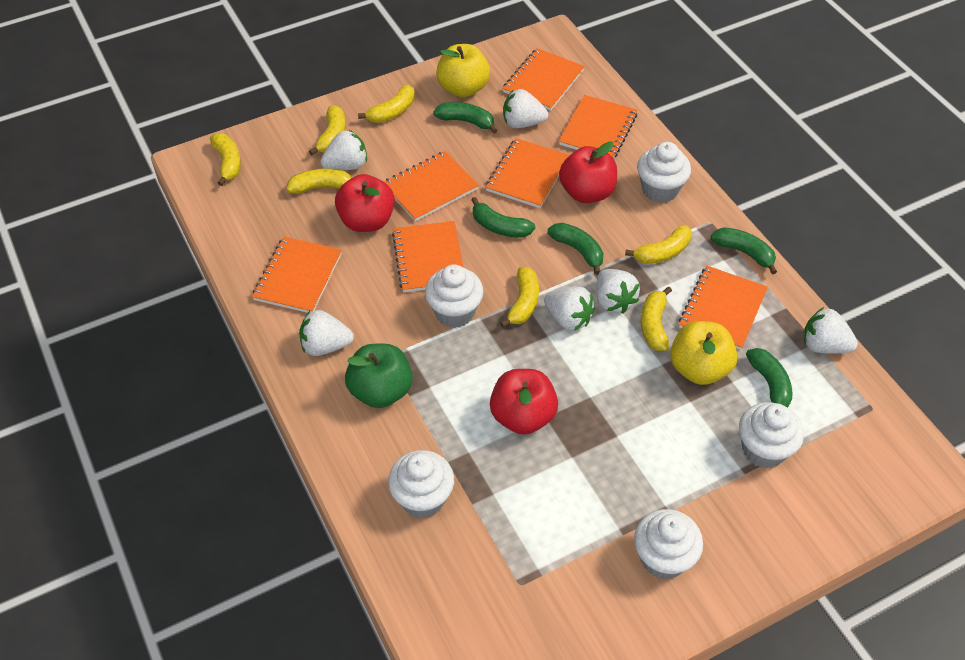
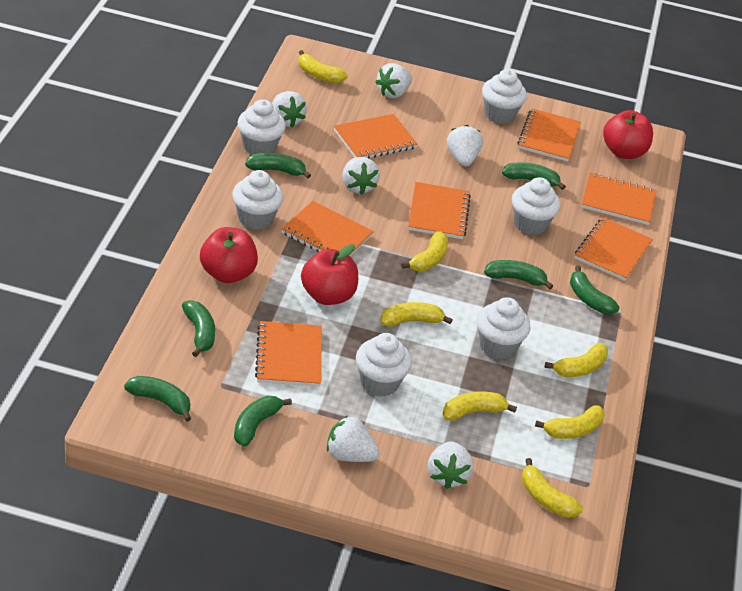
green apple: [345,344,413,408] = 1 -> none = 0
green banana: [433,102,497,134] [471,197,535,237] [548,223,603,275] [711,227,777,274] [746,348,792,408] = 5 -> [124,376,191,422] [182,300,215,357] [234,396,292,447] [245,153,311,178] [484,260,553,289] [502,163,566,190] [570,265,619,314] = 7
white cupcake: [388,450,454,518] [425,264,483,328] [634,509,703,579] [637,142,691,203] [739,402,804,469] = 5 -> [232,170,283,230] [237,99,286,154] [356,333,412,397] [477,297,531,359] [482,69,527,124] [512,177,560,235] = 6
yellow apple: [436,44,490,97] [670,321,738,385] = 2 -> none = 0

